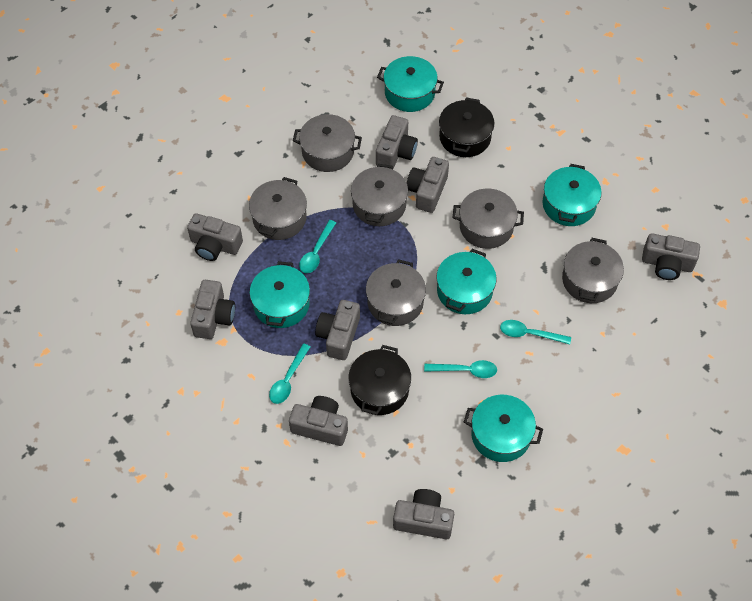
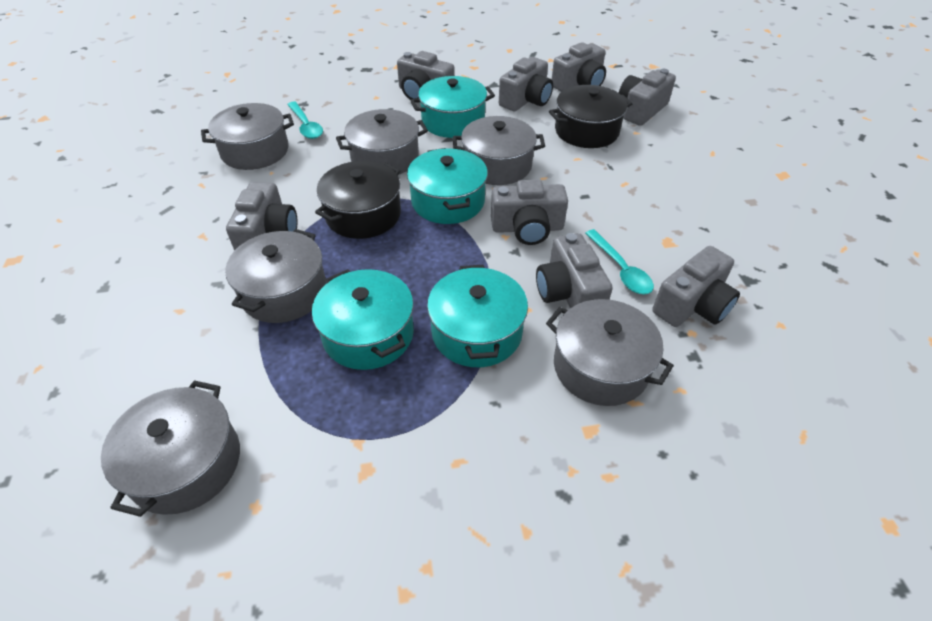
turquoise pot: [249,261,310,328] [377,56,444,112] [436,249,497,314] [464,395,543,462] [542,164,601,226] = 5 -> [312,269,414,370] [407,148,488,224] [410,76,495,138] [427,265,528,367] = 4
turquoise spoon: [269,343,310,404] [299,220,336,273] [424,360,497,378] [500,320,571,344] = 4 -> [287,102,323,139] [585,229,654,294] = 2

